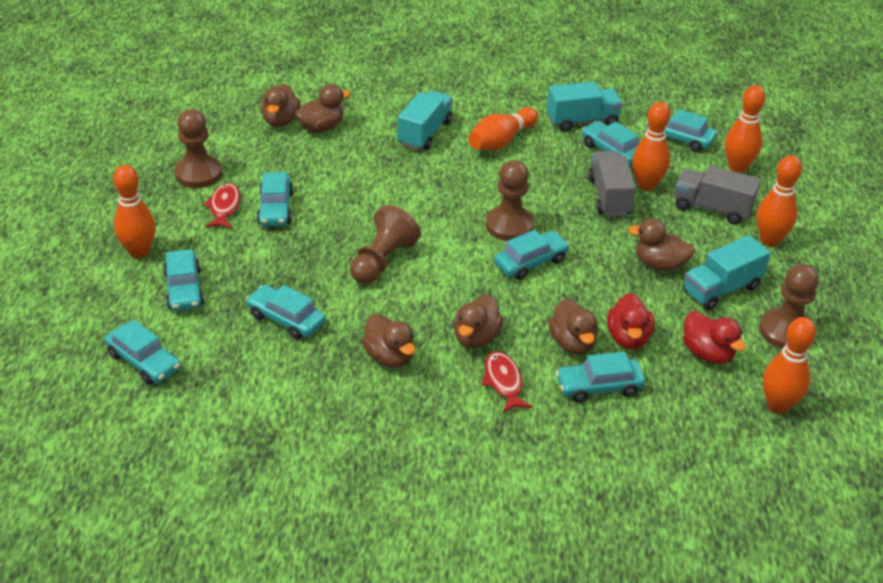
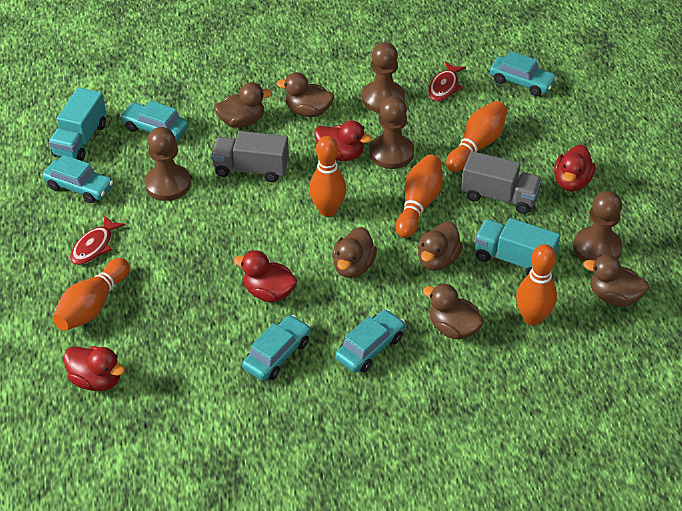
orange bowling pin: [113,165,156,258] [468,107,538,151] [632,102,671,191] [725,85,766,173] [756,155,802,246] [763,317,816,414] = 6 -> [53,258,130,331] [309,136,346,217] [396,155,443,238] [446,101,507,172] [516,244,557,325] = 5
red duck: [607,293,654,349] [683,311,746,364] = 2 -> [63,346,125,391] [234,250,297,302] [314,120,372,161] [554,145,596,192] = 4
turquoise car: [105,320,180,385] [163,249,204,311] [246,284,325,340] [257,172,293,226] [494,230,570,280] [556,351,645,403] [582,121,639,166] [646,109,717,152] = 8 -> [42,155,114,203] [120,101,189,141] [242,315,311,381] [335,309,405,373] [490,51,557,96] = 5
turquoise truck: [398,90,453,150] [547,82,623,132] [683,235,771,310] = 3 -> [49,87,106,161] [475,218,560,275] = 2

